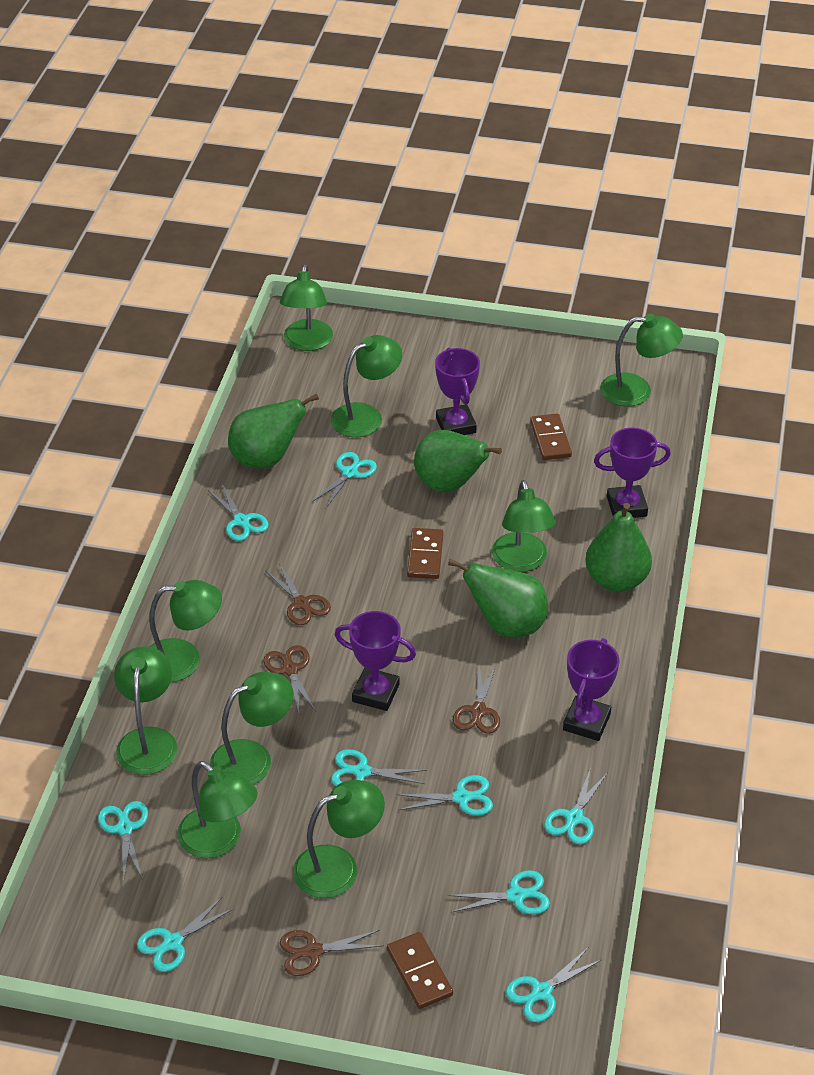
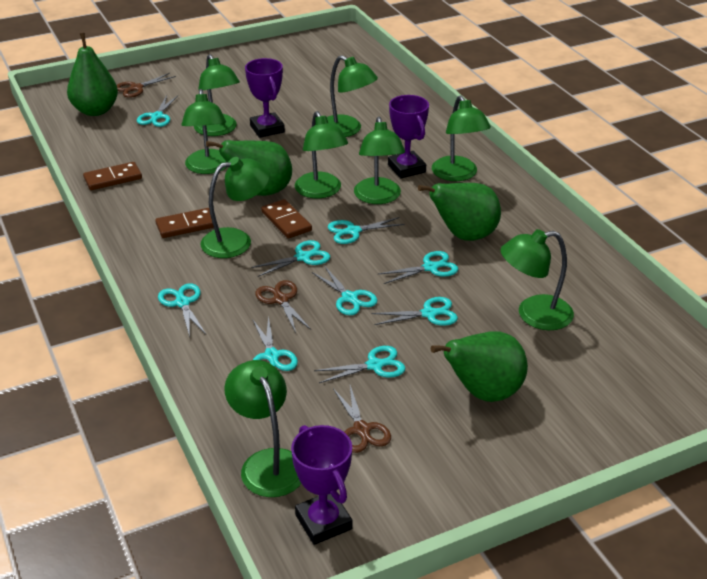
brown scissors: [263,645,316,713] [266,564,331,625] [280,930,383,976] [453,664,500,734] = 4 -> [117,73,176,98] [255,280,311,333] [333,385,391,453] = 3
purple trophy: [335,611,416,711] [435,348,480,435] [563,638,619,741] [594,428,671,518] = 4 -> [245,58,285,138] [291,425,352,545] [388,95,429,179] = 3

